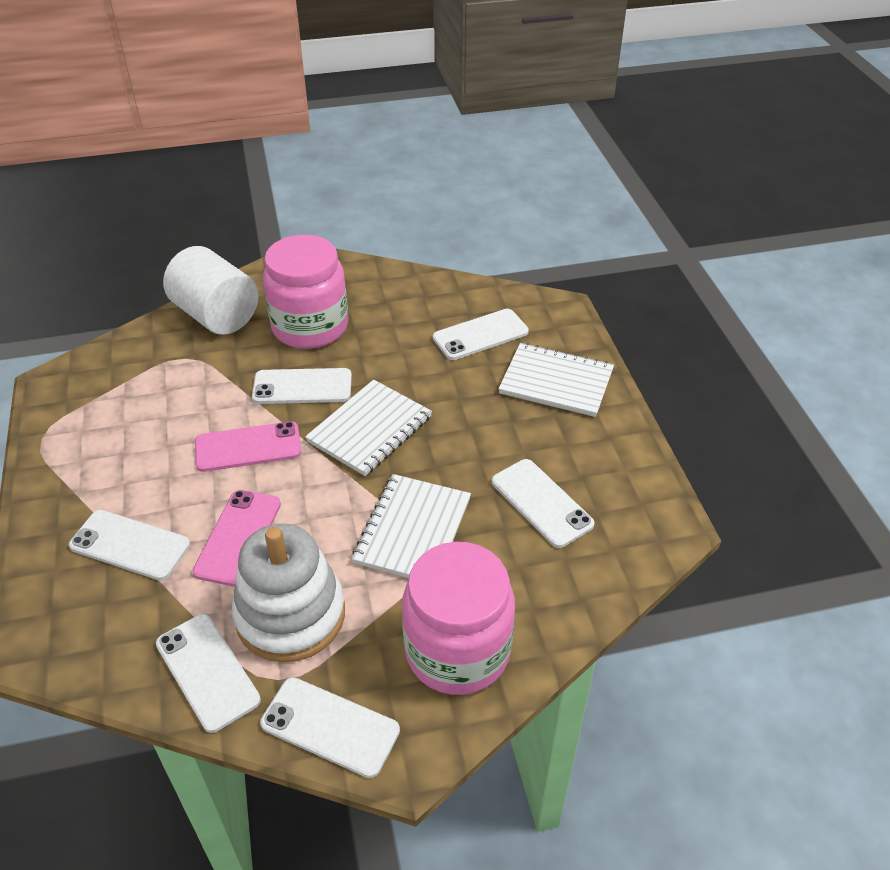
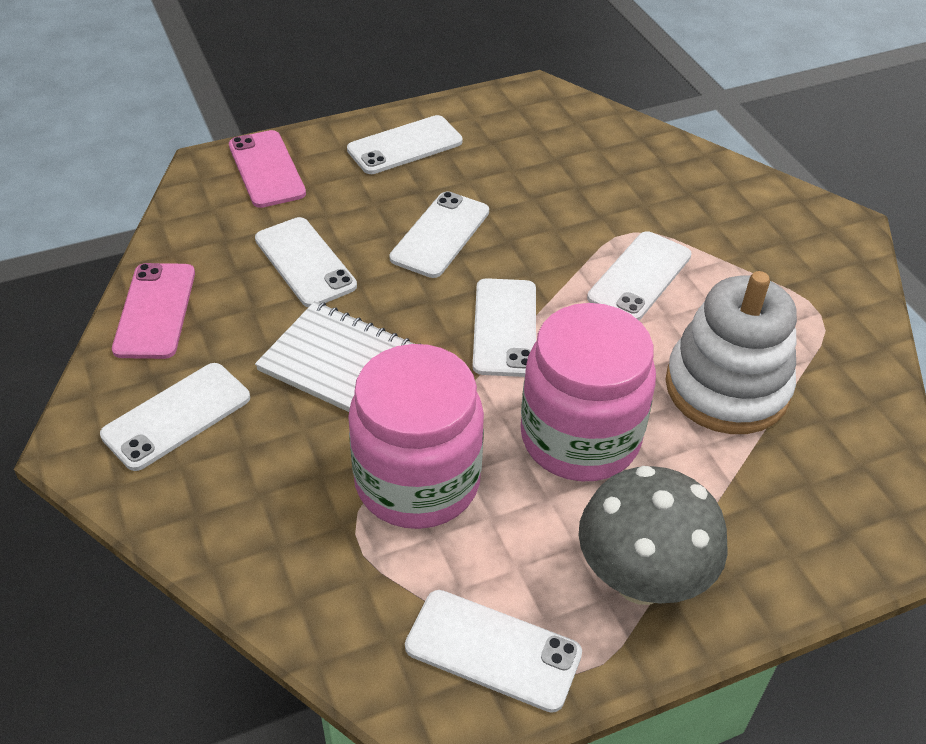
grey mushroom: none = 0 -> [579,466,728,605] = 1
white cylinder: [163,246,259,335] = 1 -> none = 0
white notebook: [305,380,432,476] [352,474,471,578] [498,343,614,417] = 3 -> [255,301,421,412] = 1
white phone: [69,510,190,580] [156,614,261,733] [252,368,352,404] [260,677,400,778] [433,309,529,360] [492,459,594,548] = 6 -> [100,363,250,471] [255,217,357,307] [347,115,463,174] [390,191,489,278] [405,590,582,713] [473,278,536,377] [587,231,692,320] = 7

